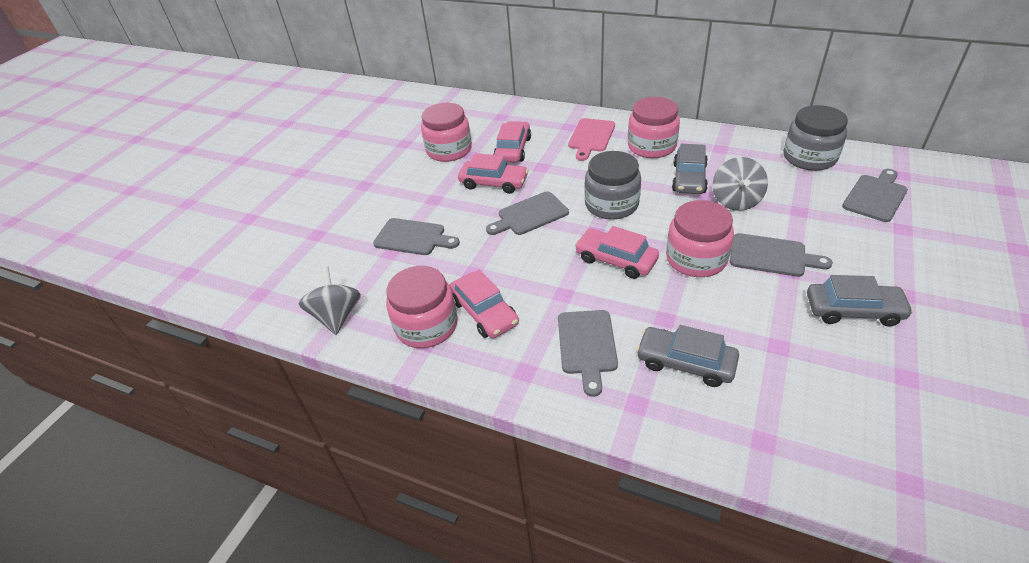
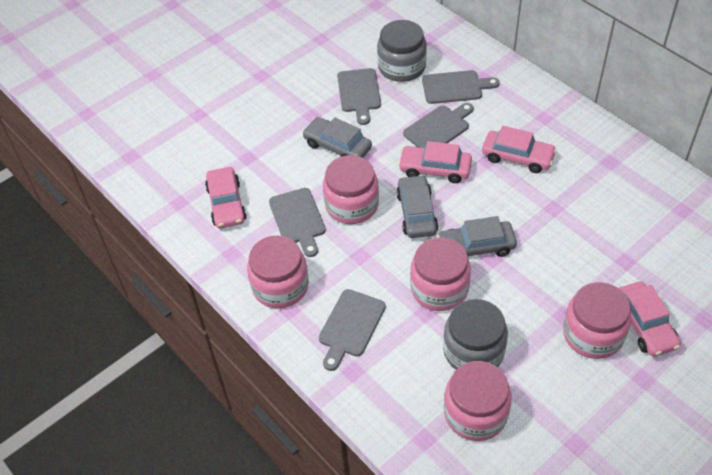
grey spinning top: [299,266,361,335] [713,157,768,211] = 2 -> none = 0
pink cutting board: [568,118,615,161] = 1 -> none = 0
pink jar: [386,266,457,348] [421,103,472,162] [628,97,680,158] [666,200,734,277] = 4 -> [247,235,309,308] [323,155,379,224] [410,237,471,311] [444,361,511,441] [563,282,631,359] = 5

